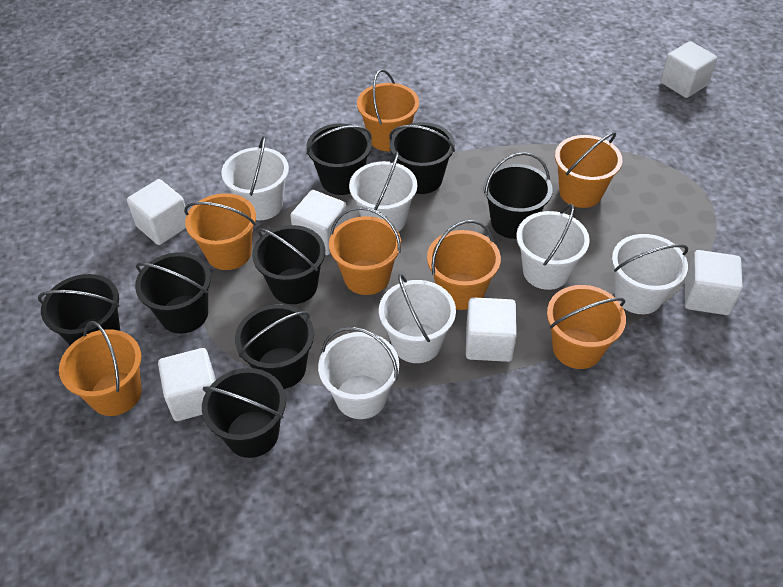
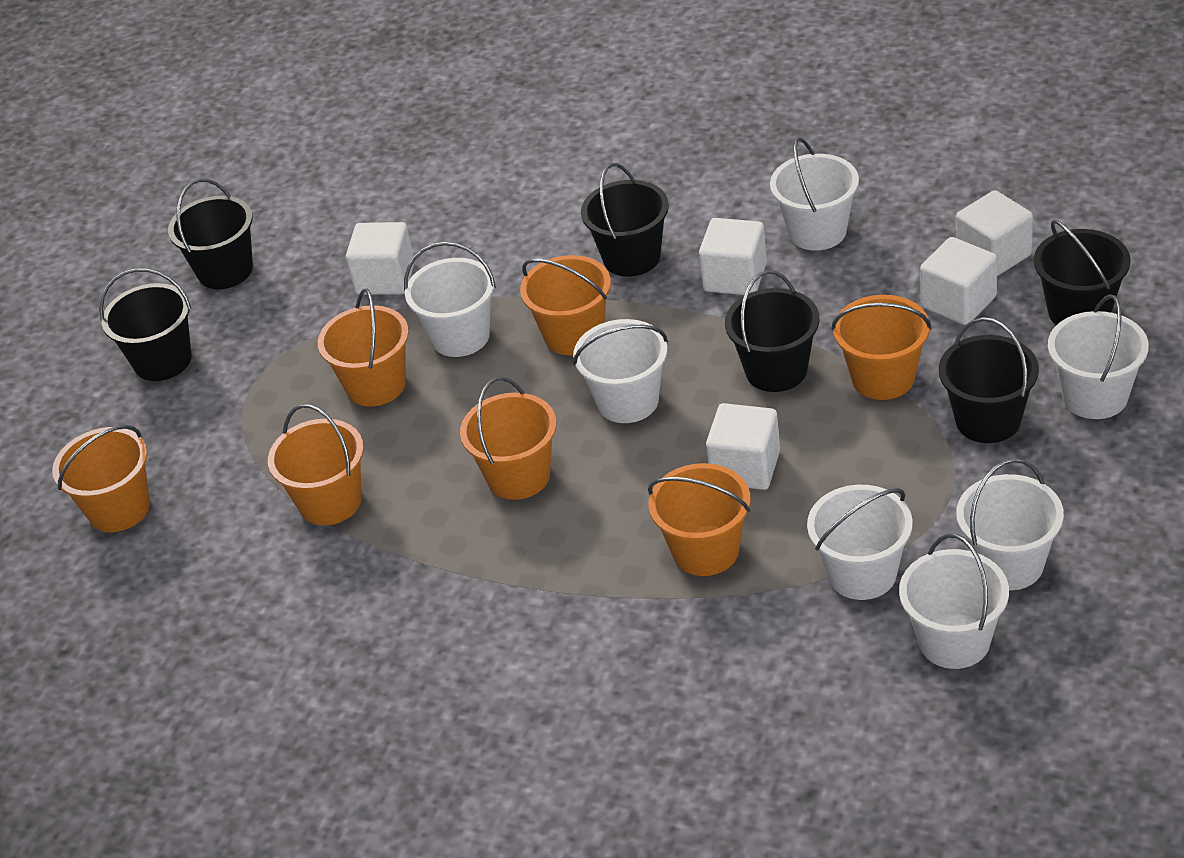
black bucket: [38,274,120,345] [135,252,211,334] [202,368,286,458] [235,304,314,389] [252,225,325,304] [306,123,372,195] [389,122,455,194] [483,152,553,239] = 8 -> [99,268,192,381] [168,179,253,289] [581,163,669,277] [725,270,819,392] [939,317,1039,443] [1034,220,1131,325] = 6
white bucket: [221,136,289,220] [318,327,399,419] [349,152,417,232] [379,274,456,363] [516,204,590,290] [612,234,688,314] = 6 -> [404,241,496,357] [573,319,668,423] [770,138,859,251] [807,485,913,600] [899,533,1009,669] [956,458,1064,590] [1048,294,1149,419] = 7
white cube: [127,179,186,245] [158,348,216,421] [290,190,348,255] [466,297,517,362] [660,41,717,98] [685,250,743,315] = 6 -> [346,222,415,295] [699,218,767,295] [706,403,780,490] [920,237,997,325] [956,190,1033,276] = 5

